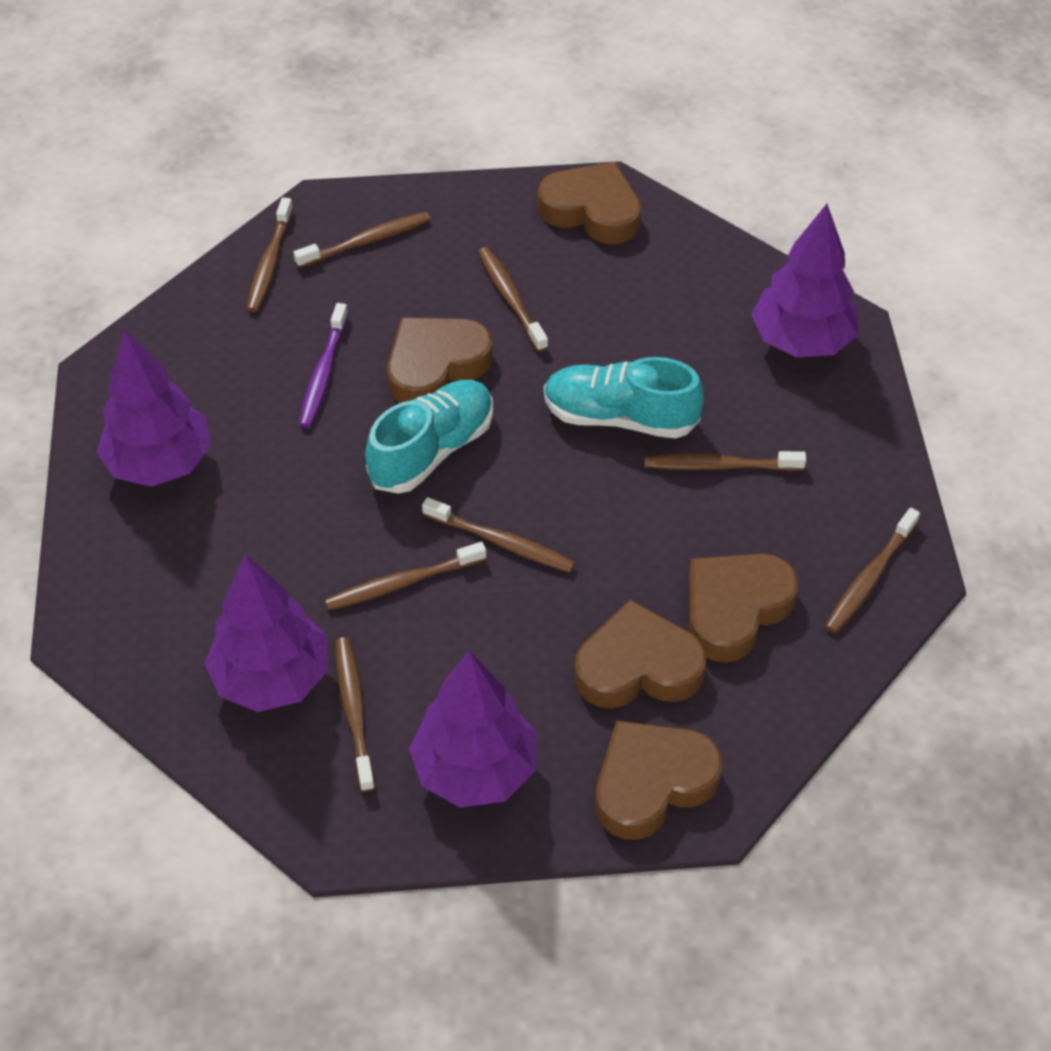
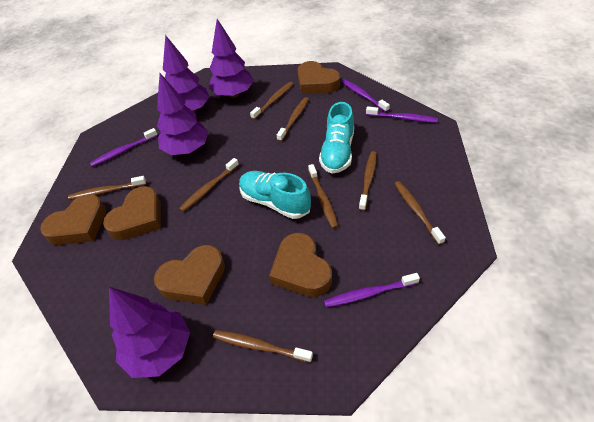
purple toothbrush: [299,303,348,428] = 1 -> [90,128,158,167] [324,273,420,307] [341,79,390,112] [366,106,438,123] = 4

